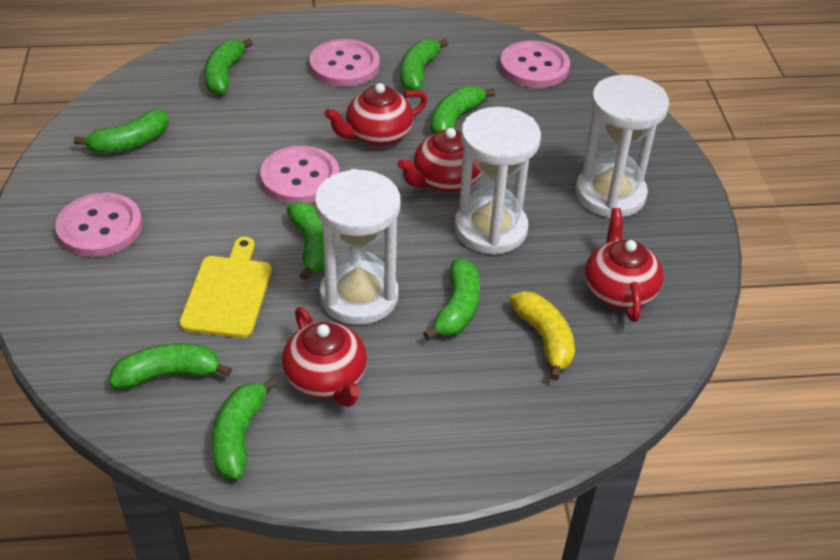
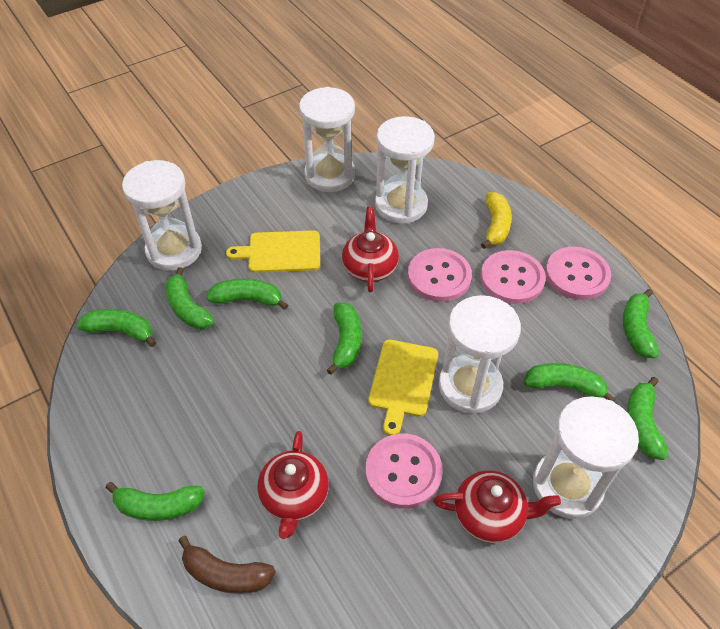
brown banana: none = 0 -> [178,536,276,594] = 1
red teapot: [282,307,367,407] [324,83,427,146] [397,128,482,192] [585,208,664,322] = 4 -> [257,431,329,539] [342,207,399,292] [433,470,561,543] = 3
white hourglass: [314,169,400,325] [454,107,541,255] [575,75,669,218] = 3 -> [122,160,202,271] [299,87,355,192] [375,116,435,224] [439,295,521,414] [533,396,639,519] = 5
yellow cutting board: [179,237,272,338] = 1 -> [226,230,320,273] [368,339,438,436] = 2

